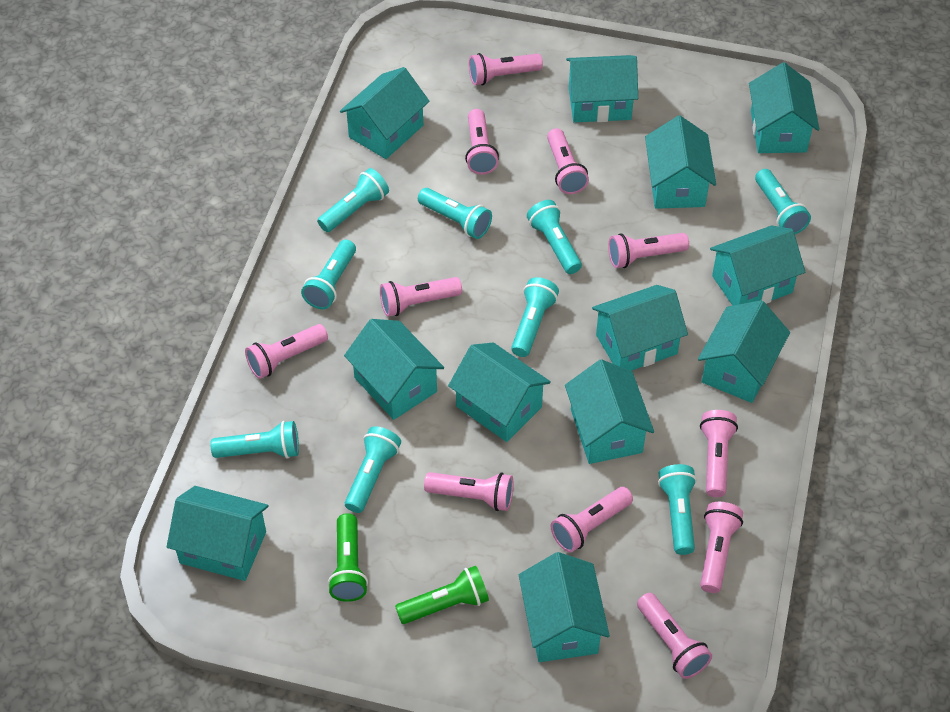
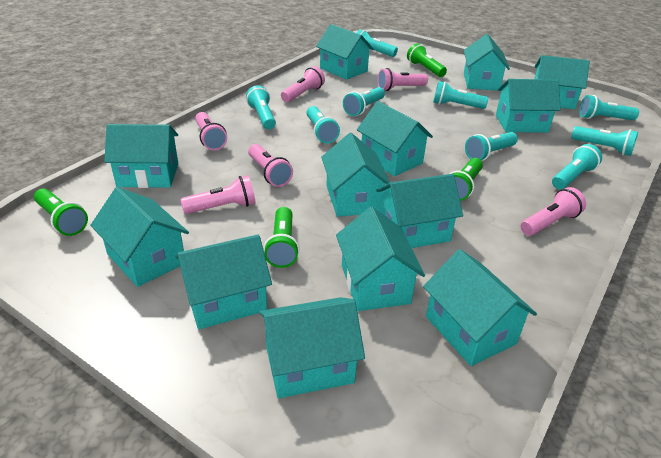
green flashlight: [328,513,368,602] [395,566,489,624] = 2 -> [34,188,88,236] [264,207,299,268] [407,43,447,77] [449,158,483,201] = 4
pink flashlight: [245,324,328,379] [380,277,462,317] [424,472,513,511] [465,109,499,175] [469,53,543,86] [547,128,589,194] [550,487,633,553] [608,233,689,268] [637,593,712,679] [700,410,738,497] [700,502,743,593] = 11 -> [180,175,255,214] [195,112,227,150] [248,144,293,187] [281,66,325,102] [378,68,428,91] [521,187,586,236] = 6
turquoise house: [167,486,268,581] [340,67,430,159] [344,319,444,420] [448,343,551,442] [519,552,610,662] [565,359,654,464] [566,55,638,123] [592,285,688,371] [645,116,716,209] [698,300,790,403] [710,226,805,306] [749,62,820,153] = 12 -> [90,187,189,287] [104,124,178,188] [175,234,272,329] [259,297,365,398] [316,24,374,80] [321,133,390,217] [336,207,425,311] [357,101,433,176] [376,174,463,248] [423,249,537,366] [464,34,510,91] [496,79,561,133] [534,55,590,109] = 13

